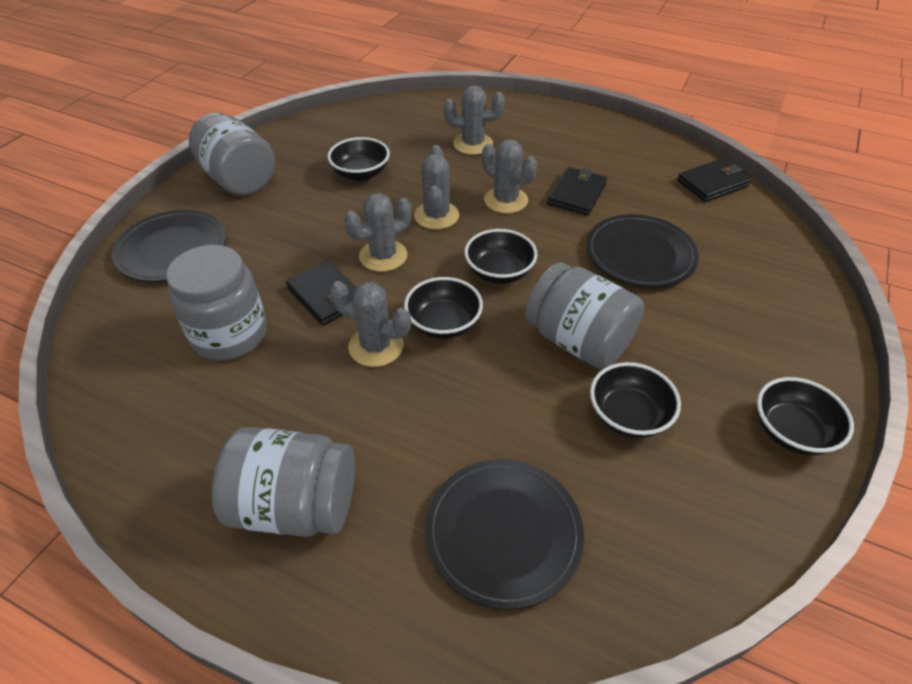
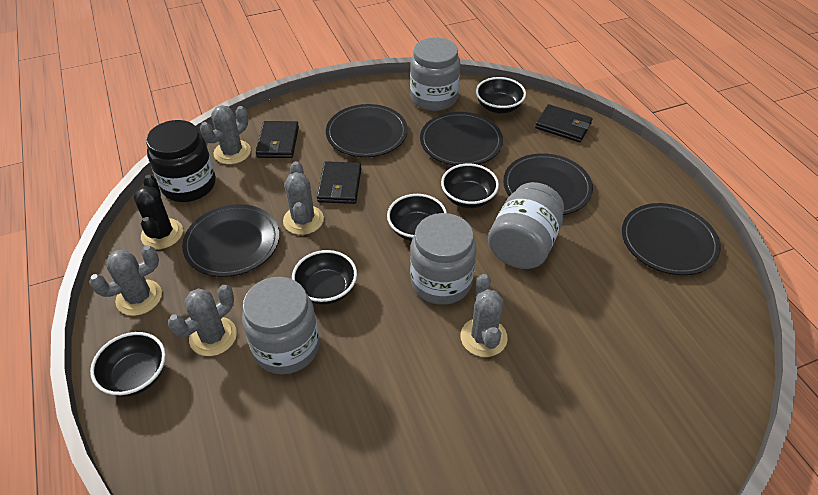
black cactus: none = 0 -> [134,175,183,249] = 1
black jar: none = 0 -> [146,120,216,202] = 1
black plate: [112,210,226,282] [425,459,584,610] [586,214,699,288] = 3 -> [182,204,280,277] [326,104,408,157] [420,112,503,166] [503,153,593,215] [622,203,721,275] = 5

